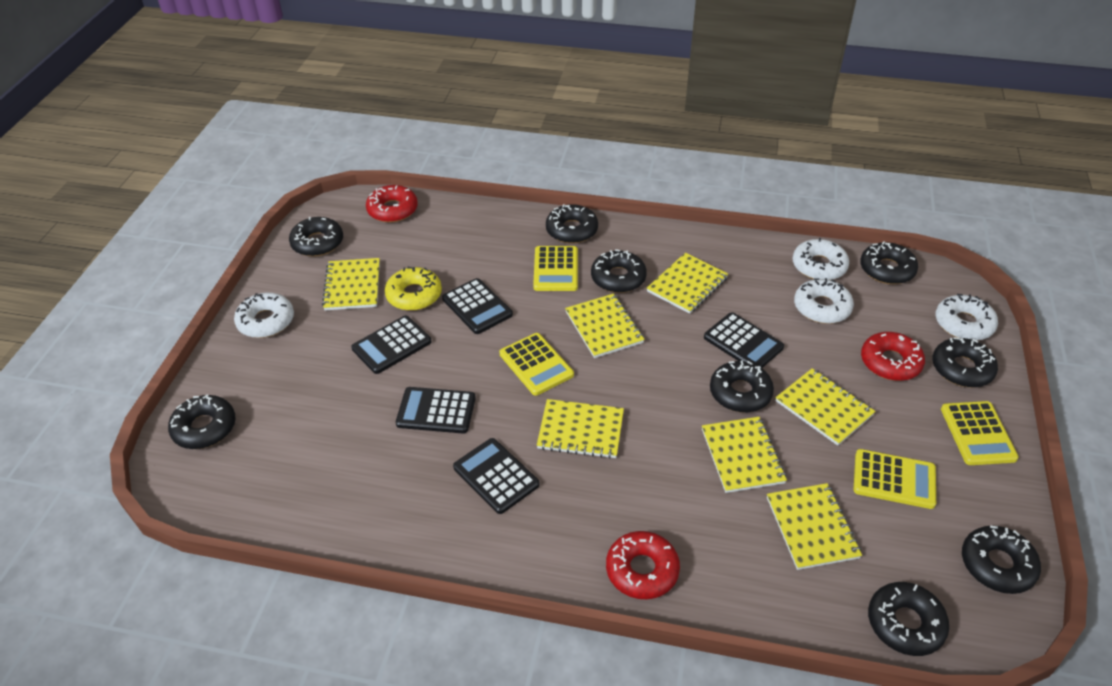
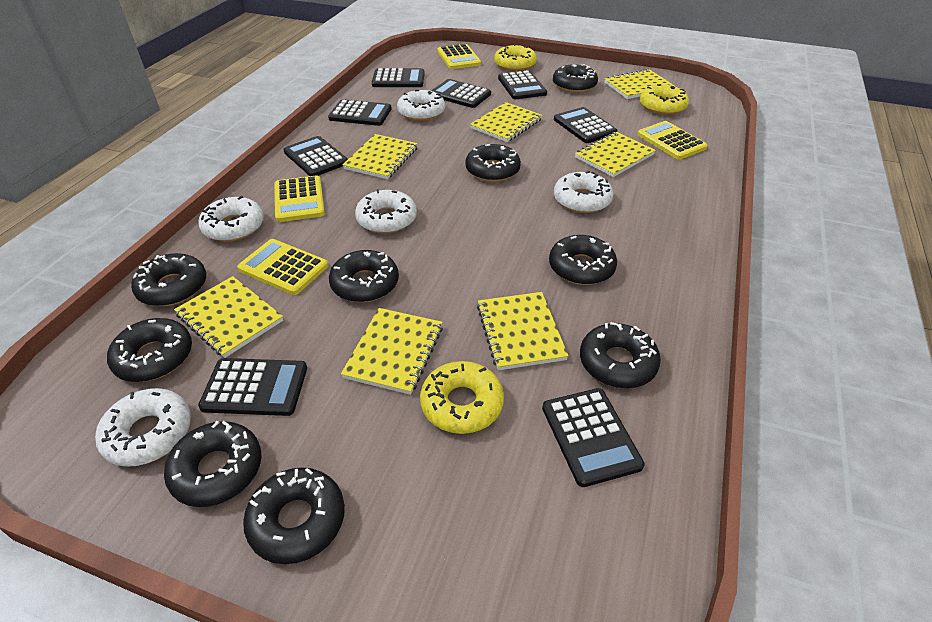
black calculator: [351,316,432,374] [396,387,476,434] [442,278,513,334] [453,438,540,514] [704,312,784,368] = 5 -> [198,358,307,416] [283,136,348,176] [328,99,392,126] [372,68,425,87] [431,79,491,108] [498,70,547,99] [542,388,645,487] [554,107,617,143] = 8
red donut: [366,185,418,223] [606,531,680,599] [861,332,925,381] = 3 -> none = 0
white donut: [234,293,294,338] [793,238,849,280] [794,278,854,324] [936,294,998,340] = 4 -> [95,388,191,467] [198,196,264,242] [355,189,417,234] [397,90,445,121] [554,171,613,213] = 5
yellow donut: [385,267,442,311] = 1 -> [420,361,504,434] [494,44,537,71] [640,84,689,115] = 3

